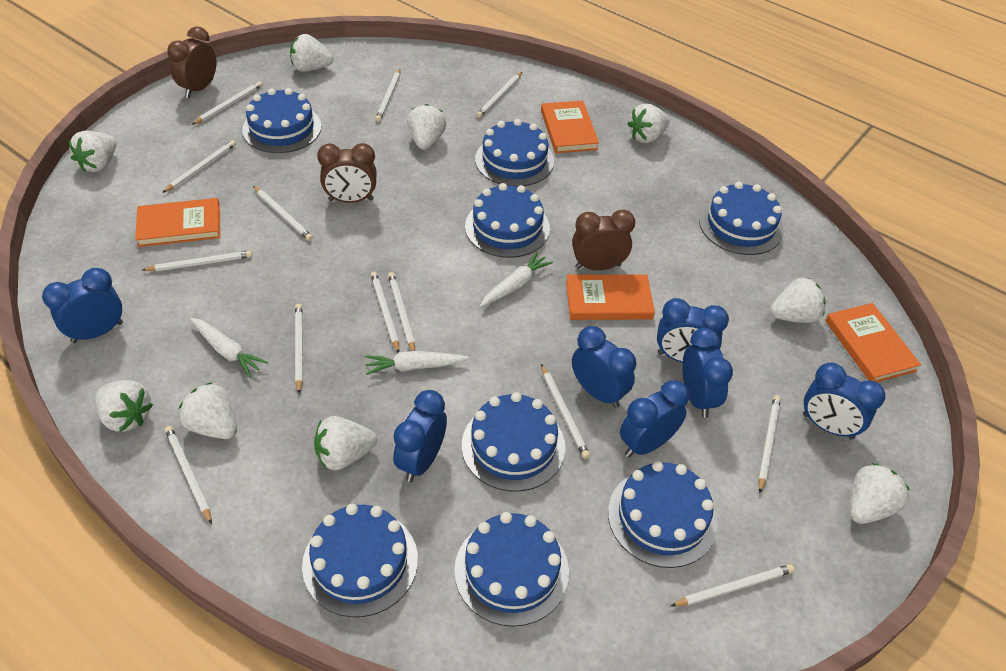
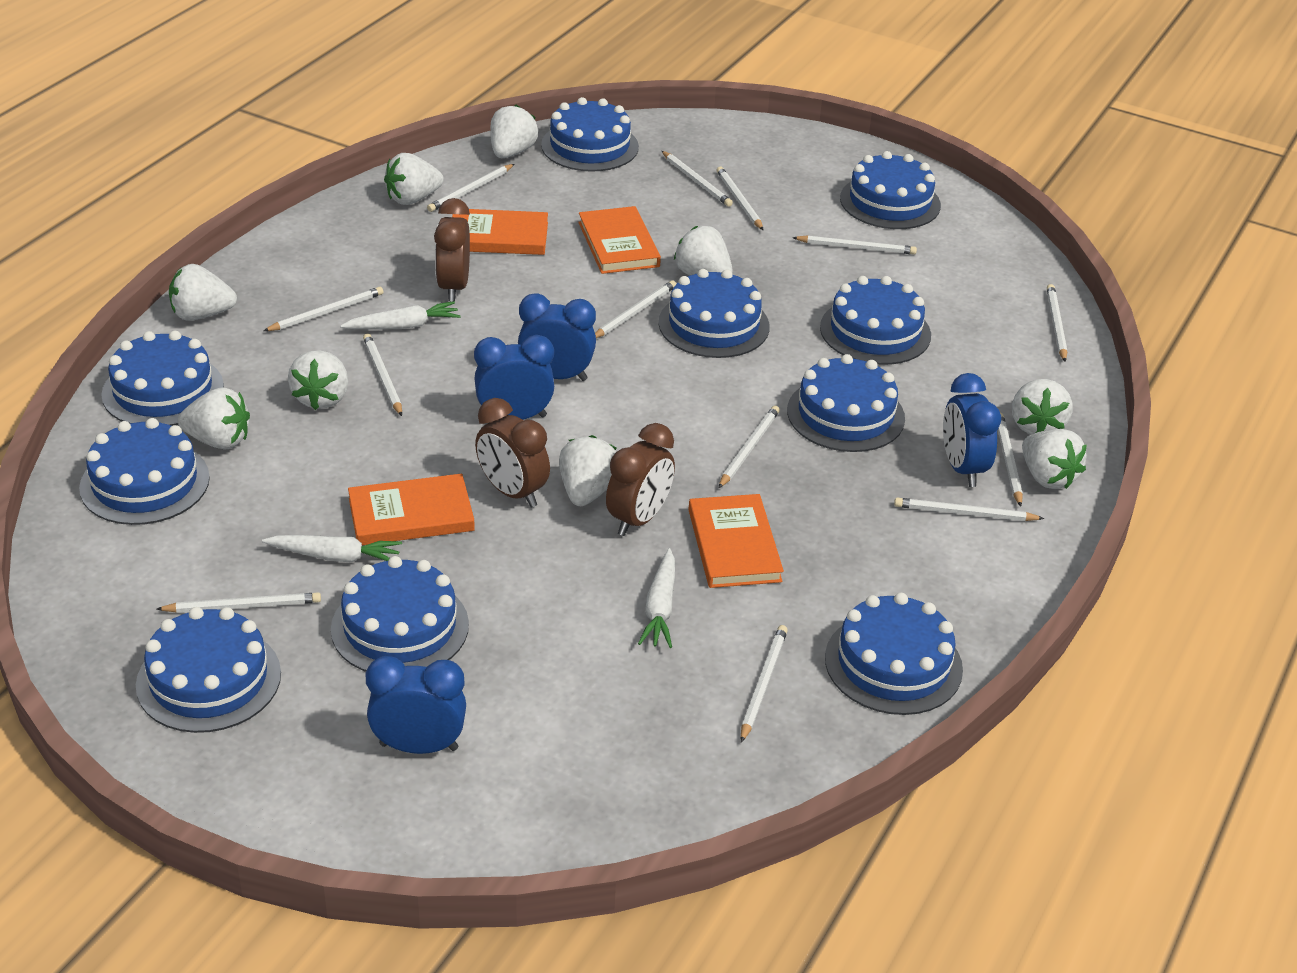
blue cake: [242,88,321,153] [302,504,418,617] [454,512,569,627] [462,392,565,492] [465,183,550,258] [475,119,554,187] [608,461,718,568] [699,182,784,255] = 8 -> [79,418,210,525] [101,331,224,426] [136,607,281,733] [331,556,469,672] [541,97,639,172] [659,269,770,358] [787,354,905,452] [820,276,931,365] [825,593,963,715] [840,151,941,229] = 10
blue clock: [42,268,123,343] [393,390,447,482] [572,326,636,408] [620,380,689,457] [657,298,729,362] [682,327,733,418] [803,363,886,440] = 7 -> [366,656,466,754] [474,335,554,420] [518,293,596,381] [943,373,1001,487] = 4

